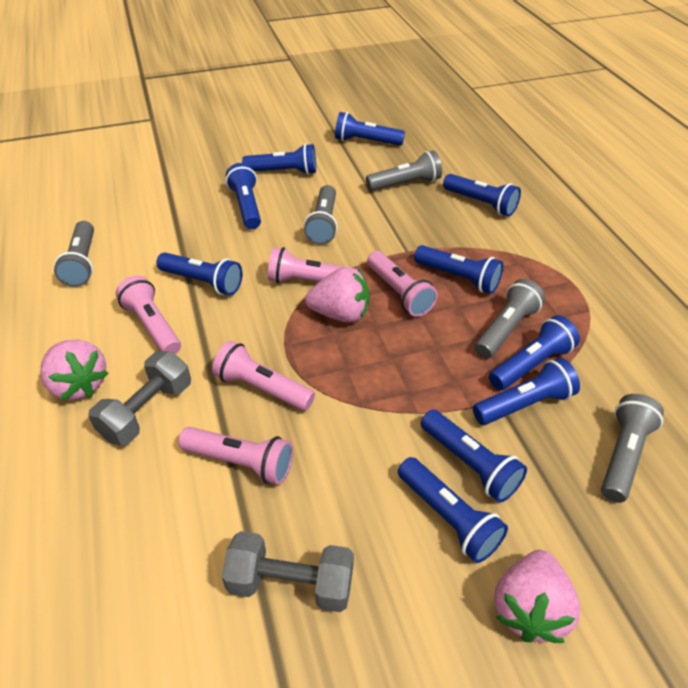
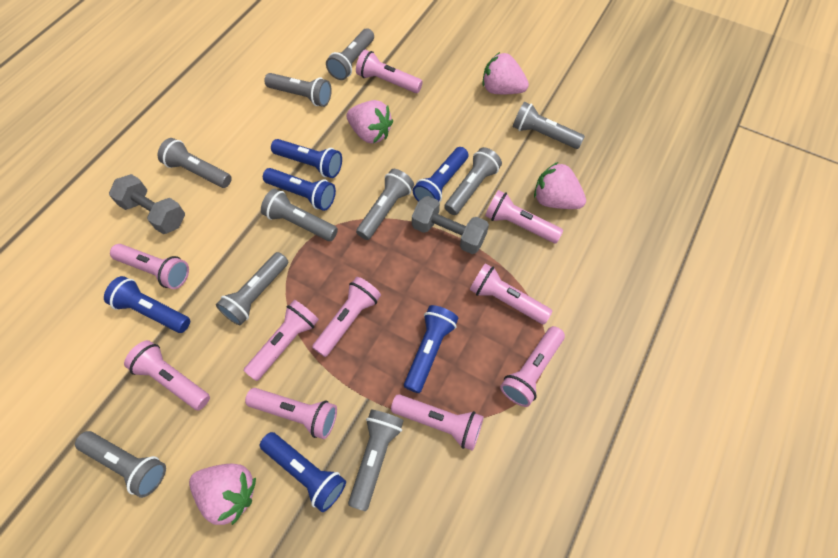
blue flashlight: [156,252,243,295] [226,163,261,229] [242,144,316,175] [335,112,405,146] [398,457,508,563] [414,245,503,294] [421,410,527,503] [443,174,521,216] [473,358,580,425] [489,315,580,390] = 10 -> [104,276,190,333] [260,432,346,512] [263,168,336,211] [271,139,342,178] [404,305,458,393] [413,147,469,203] = 6
grey flashlight: [54,221,94,287] [304,185,338,245] [366,151,442,191] [475,279,545,359] [601,394,664,503] = 5 -> [75,431,166,498] [157,138,232,188] [216,252,288,325] [261,189,338,241] [264,73,332,107] [326,28,374,80] [348,410,404,511] [356,169,414,240] [444,147,502,215] [513,102,585,149] = 10
pink flashlight: [116,275,181,354] [179,427,293,485] [212,341,315,411] [268,247,358,283] [367,251,438,317] = 5 -> [110,244,189,289] [124,340,210,410] [244,300,319,381] [245,388,337,439] [312,277,381,357] [356,50,423,93] [391,394,484,451] [470,263,553,325] [485,190,563,243] [500,326,565,407] = 10
pink strawberry: [40,339,108,400] [305,267,369,323] [494,550,581,643] = 3 -> [189,464,256,525] [346,100,393,144] [482,52,529,94] [534,162,586,209] = 4

